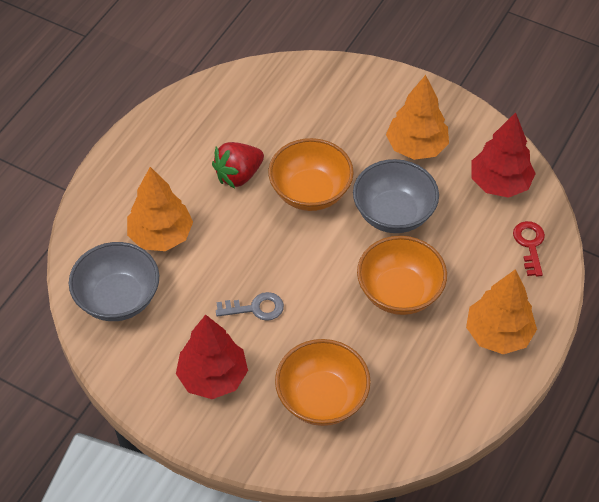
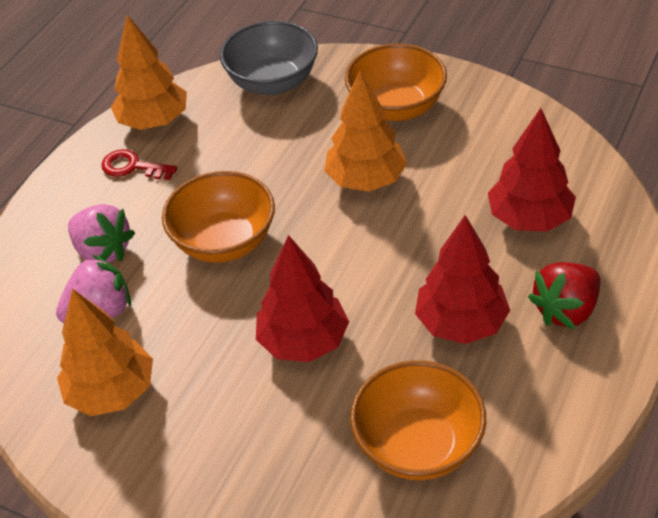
grey bowl: [69,242,159,321] [353,159,439,233] = 2 -> [220,21,318,95] = 1
grey key: [216,292,284,321] = 1 -> none = 0
pink strawberry: none = 0 -> [56,255,131,323] [68,204,135,263] = 2
red tree: [176,315,248,399] [472,112,536,198] = 2 -> [256,235,349,362] [415,215,510,344] [488,108,576,232] = 3

